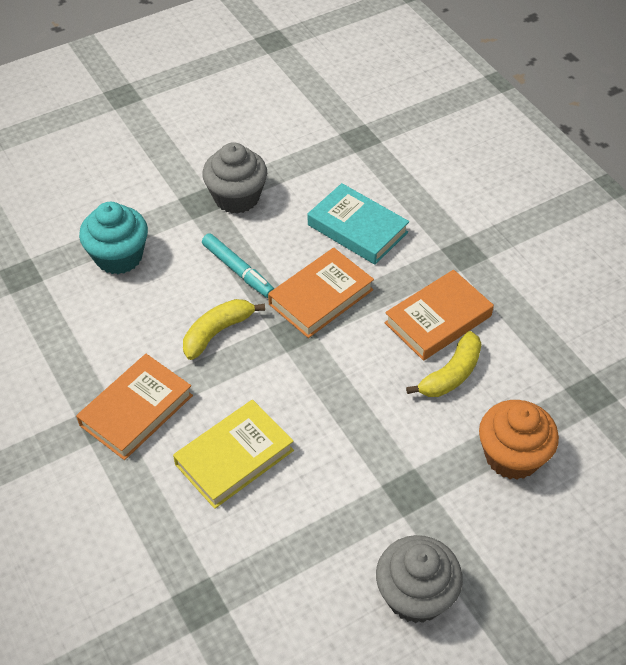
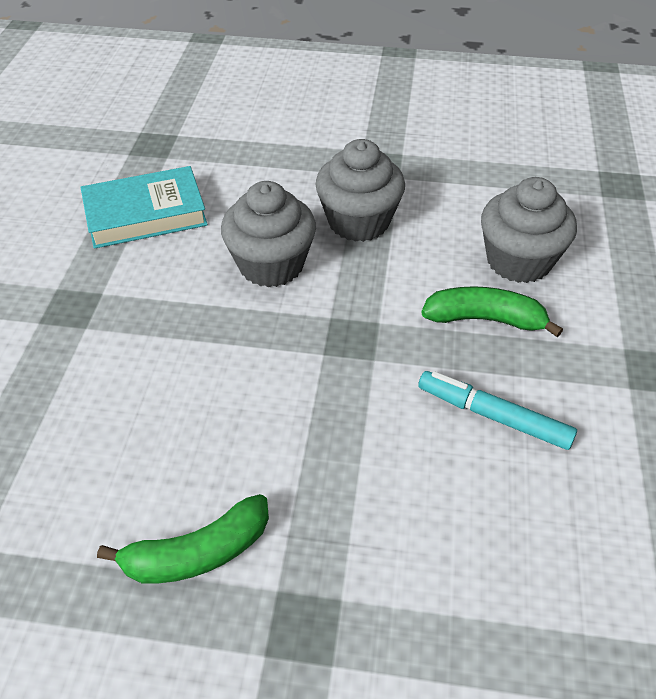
green banana: none = 0 -> [97,494,269,583] [421,286,563,337] = 2
grey cupcake: [202,142,267,214] [376,535,463,623] = 2 -> [221,181,316,287] [315,139,405,242] [481,177,577,283] = 3
orange book: [76,354,193,460] [268,248,374,338] [384,270,494,361] = 3 -> none = 0
orange cupcake: [479,400,559,480] = 1 -> none = 0
turquoise cupcake: [79,202,148,274] = 1 -> none = 0
yellow banana: [183,299,265,360] [406,331,482,397] = 2 -> none = 0
yellow book: [173,400,294,509] = 1 -> none = 0

